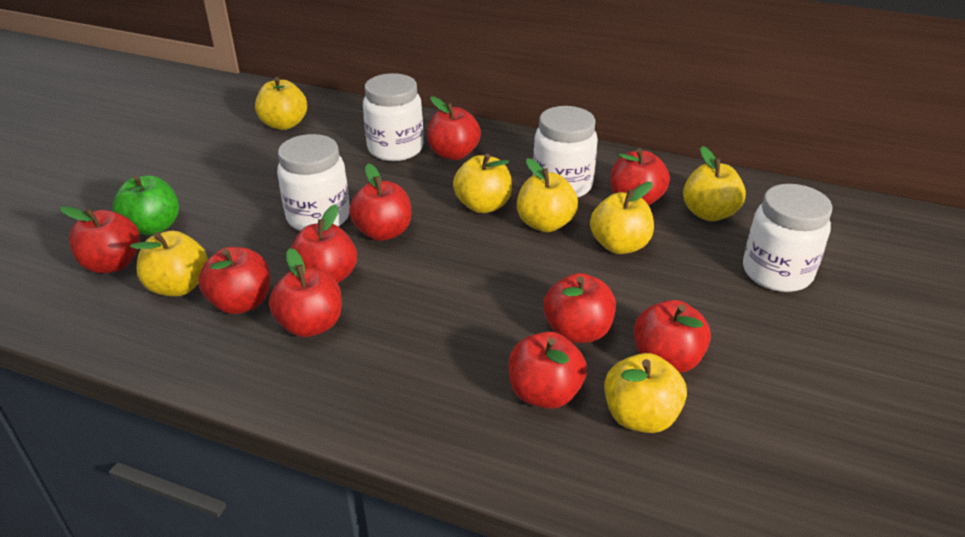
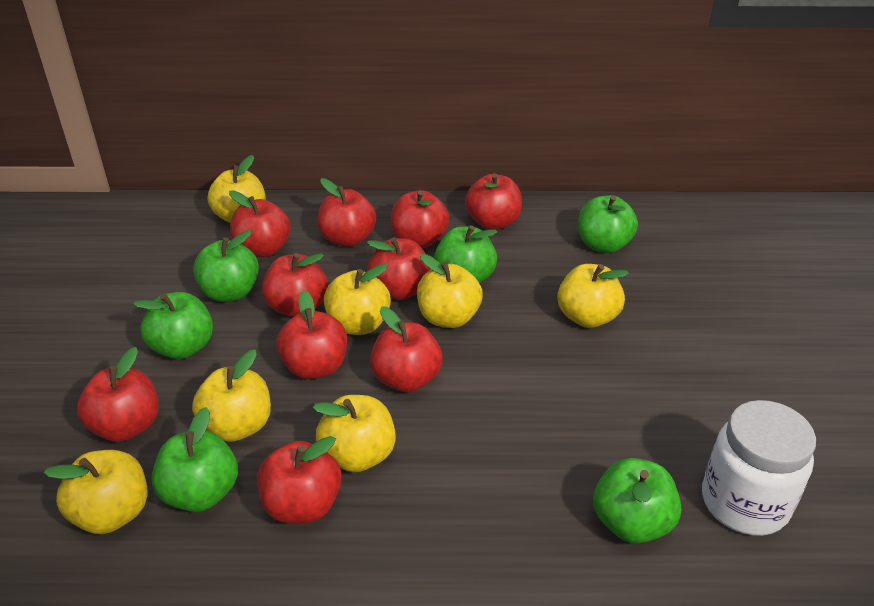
green apple: [113,175,179,236] = 1 -> [133,292,213,359] [151,407,238,512] [193,230,259,302] [434,225,497,283] [578,195,638,253] [593,458,681,544] = 6
white jar: [277,134,350,231] [363,73,424,161] [533,106,598,197] [743,184,832,292] = 4 -> [702,400,816,536] = 1

